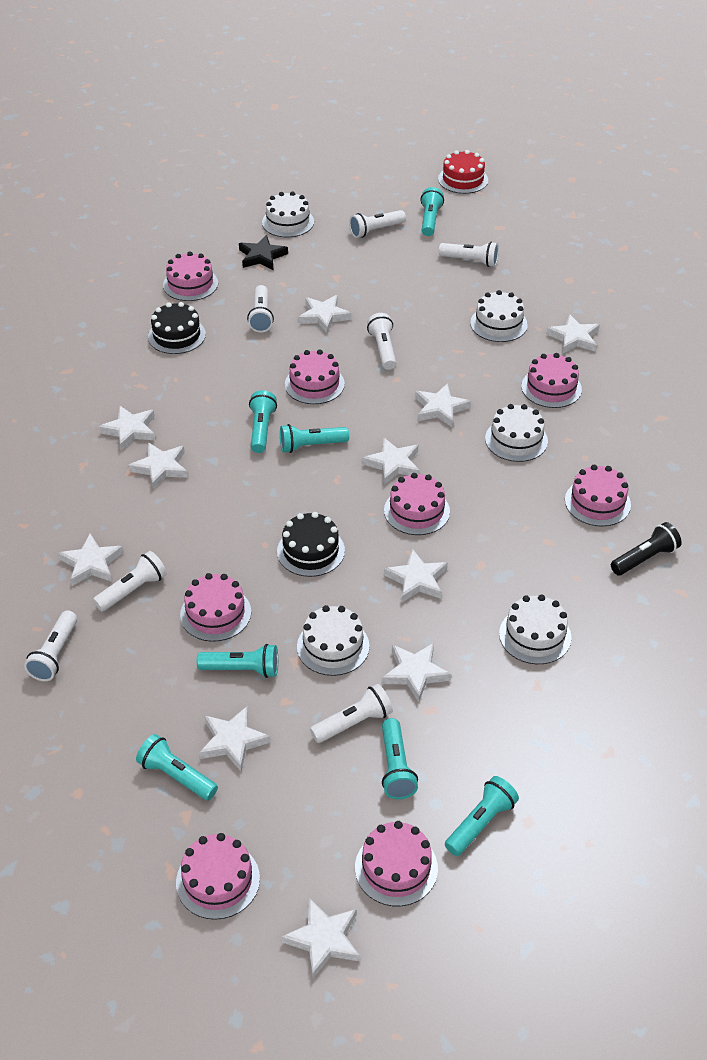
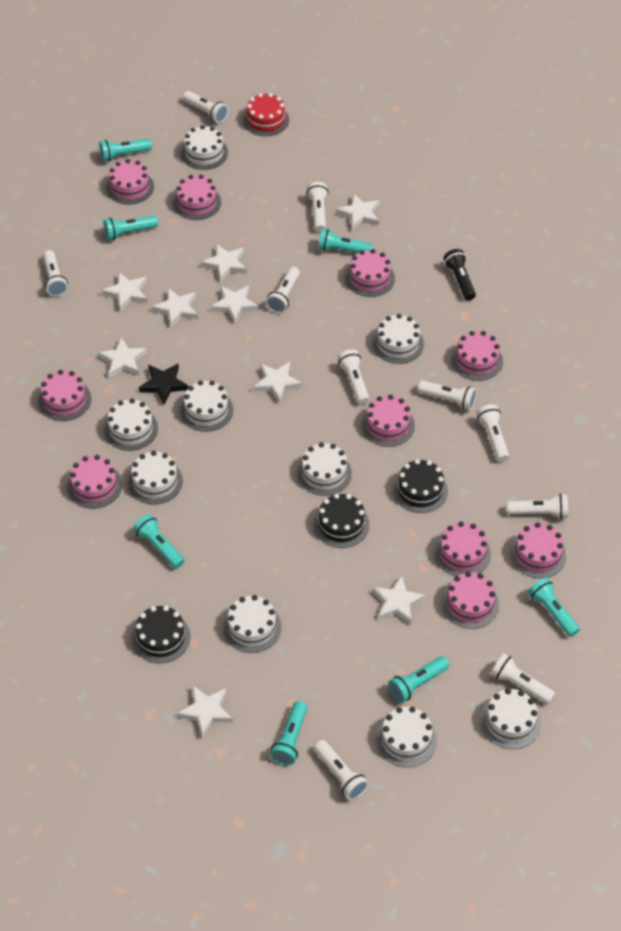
black cake: [148,302,206,354] [277,512,345,577] = 2 -> [132,606,190,663] [314,493,369,548] [393,459,448,513] = 3
pink cake: [163,251,218,301] [176,833,260,920] [180,573,251,642] [285,350,345,404] [355,821,438,906] [384,473,450,535] [521,353,582,408] [565,465,631,526] = 8 -> [38,370,91,421] [67,455,122,509] [106,159,154,205] [173,175,221,220] [345,249,395,297] [361,395,415,447] [434,521,491,576] [441,571,499,629] [451,331,503,381] [510,522,566,578] = 10
white cake: [262,192,314,237] [297,605,369,676] [470,290,528,342] [485,404,548,462] [499,594,572,664] = 5 -> [104,398,158,451] [128,451,183,505] [180,380,233,432] [181,125,228,170] [223,595,281,653] [297,442,352,496] [372,314,424,364] [376,706,437,767] [480,688,541,749] = 9
white flashlight: [24,610,77,681] [93,551,167,611] [247,285,274,332] [310,684,393,743] [349,210,406,238] [367,313,396,370] [439,241,499,267] = 7 -> [43,250,68,297] [183,91,228,123] [266,267,300,313] [306,182,329,232] [314,740,369,800] [337,349,370,405] [418,380,477,410] [476,404,509,462] [491,653,555,704] [507,493,568,519] = 10
white star: [58,534,124,586] [98,406,156,451] [128,442,188,490] [199,706,271,772] [281,898,360,978] [298,295,351,333] [362,437,420,485] [382,643,451,702] [384,549,448,602] [415,383,471,427] [546,314,600,353] = 11 -> [98,337,147,378] [102,272,148,311] [152,288,198,328] [177,685,233,738] [201,244,247,282] [211,285,258,324] [253,362,302,404] [336,193,380,230] [372,575,426,624] = 9

